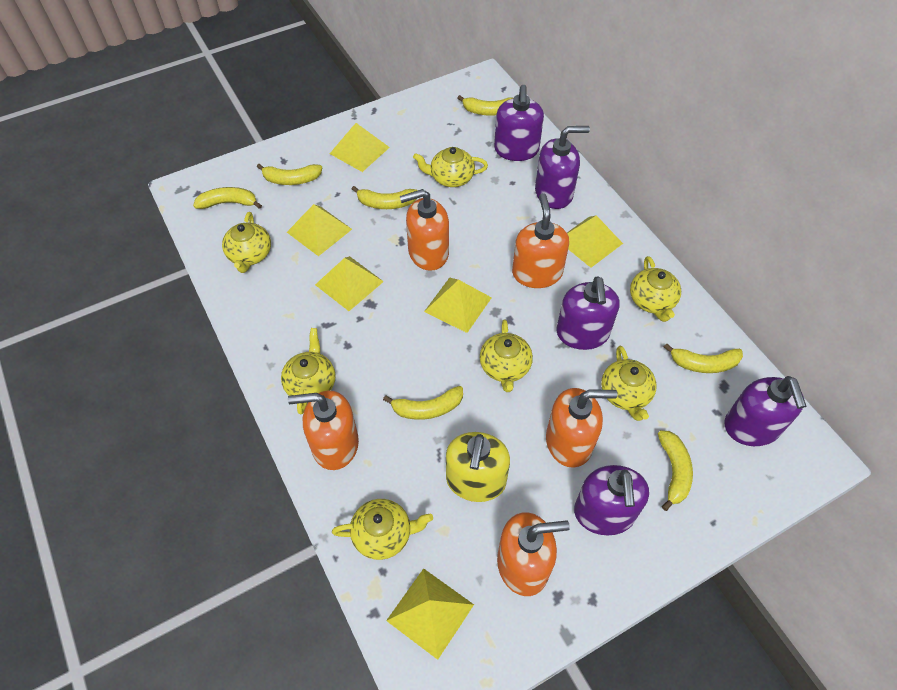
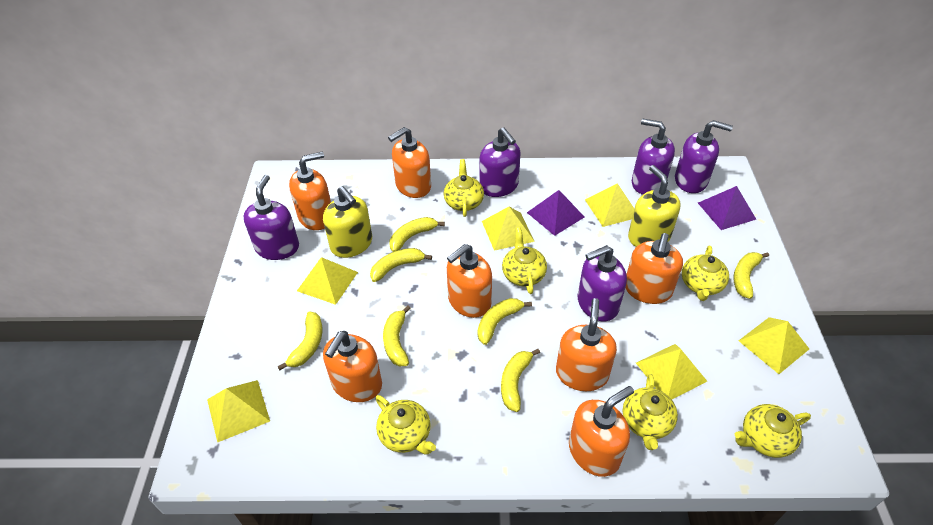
orange soap dispenser: [288,390,359,470] [400,189,449,271] [497,512,570,596] [512,193,569,288] [546,388,617,467] = 5 -> [289,152,331,230] [323,331,382,402] [388,127,431,198] [447,244,492,318] [556,298,617,391] [569,386,634,477] [626,233,683,304] = 7
purple pyramid: none = 0 -> [527,190,584,236] [698,186,757,230] = 2
yellow soap dispenser: [446,432,510,502] = 1 -> [323,186,372,258] [628,165,681,247] = 2
yellow teapot: [222,212,271,273] [281,328,336,415] [332,499,433,560] [413,147,488,187] [480,320,533,392] [601,346,657,421] [630,256,681,322] = 7 -> [376,395,436,455] [444,159,484,217] [502,227,547,294] [623,374,678,450] [682,246,729,301] [735,404,811,458] = 6

